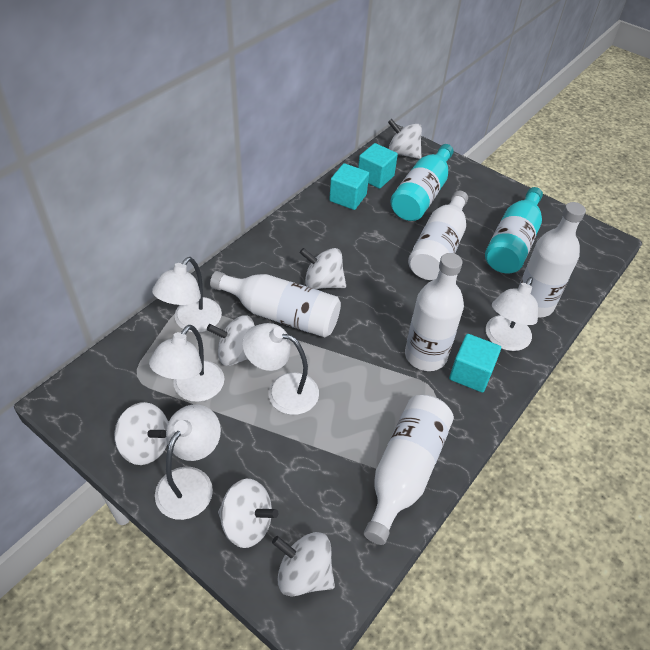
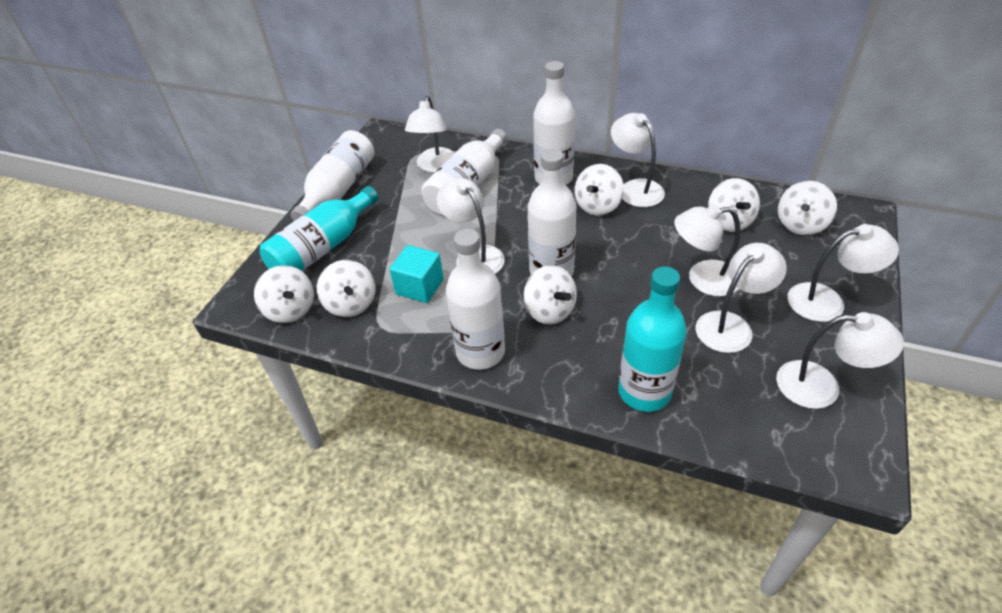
turquoise cube: [329,163,369,210] [358,143,398,189] [449,334,501,393] = 3 -> [389,245,444,303] = 1
white lamp: [149,325,224,402] [152,257,222,332] [155,404,221,520] [242,323,319,415] [486,277,538,351] = 5 -> [405,96,455,173] [437,178,505,274] [611,113,665,207] [674,204,741,296] [696,243,787,353] [776,312,904,409] [787,224,899,322] = 7

